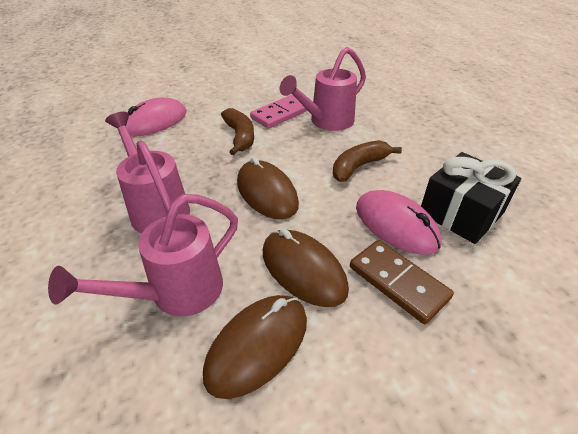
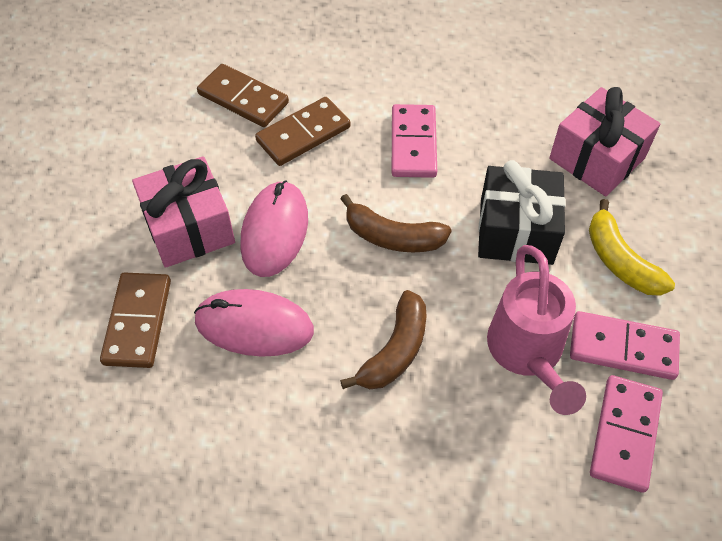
brown domino: [350,240,454,324] = 1 -> [100,272,171,368] [197,64,289,127] [255,97,351,166] = 3
brown mouse: [203,295,307,399] [237,157,299,219] [263,229,349,307] = 3 -> none = 0
pink domino: [250,95,308,129] = 1 -> [392,104,437,178] [570,311,680,380] [590,375,663,493] = 3
pink gift: none = 0 -> [132,156,235,268] [549,87,661,196] = 2
pink watering can: [48,194,238,316] [105,112,190,234] [280,47,366,131] = 3 -> [487,245,586,415] = 1
yellow banana: none = 0 -> [589,199,675,296] = 1

